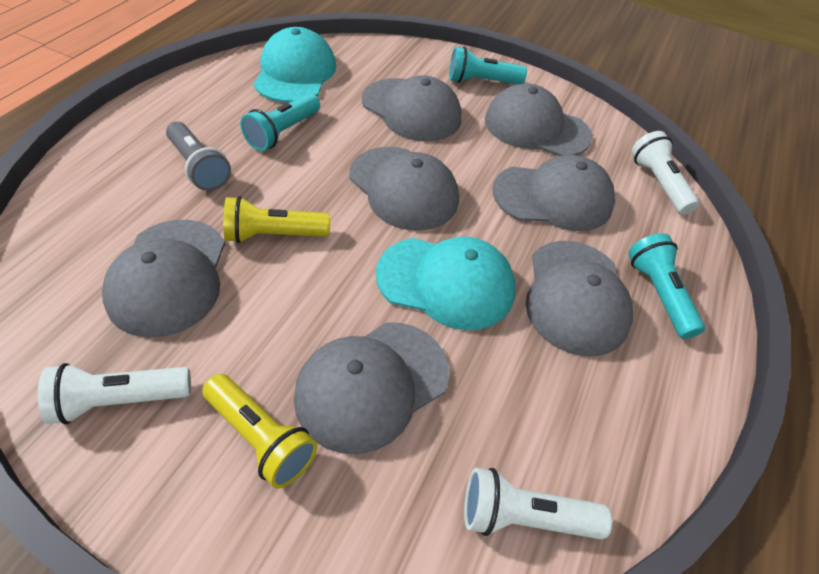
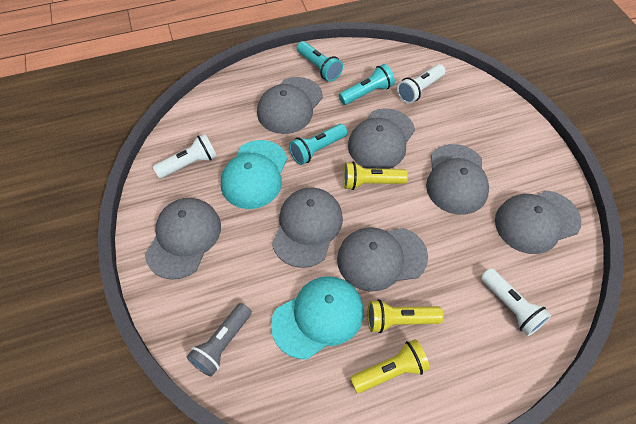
yellow flashlight: [202,374,318,489] [223,196,330,243] = 2 -> [343,162,408,190] [350,339,430,393] [368,299,444,333] = 3

